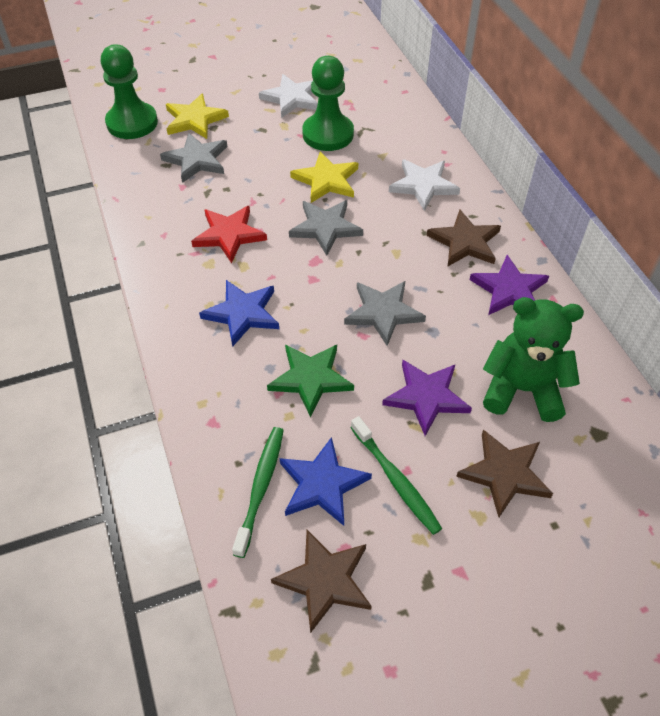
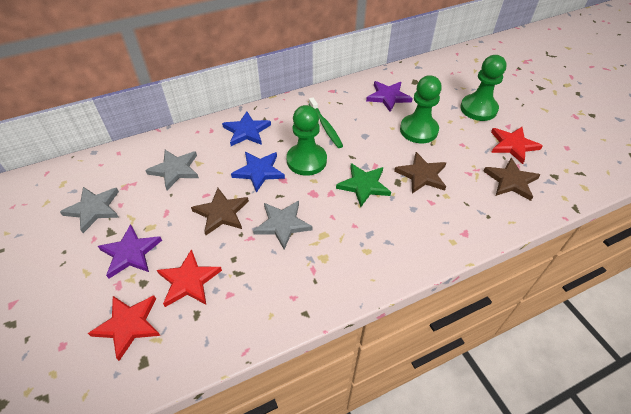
green pawn: [101,44,158,139] [302,56,354,151] = 2 -> [286,105,327,176] [400,75,442,143] [460,55,507,121] = 3
green teddy bear: [483,297,584,422] = 1 -> none = 0
green toothbrush: [232,427,284,558] [351,416,442,535] = 2 -> [309,97,343,148] = 1
red star: [191,206,267,263] = 1 -> [88,295,161,361] [157,249,222,307] [491,127,543,164] = 3
white star: [259,74,318,118] [389,159,460,211] = 2 -> none = 0
yellow star: [166,94,229,139] [290,152,358,203] = 2 -> none = 0

